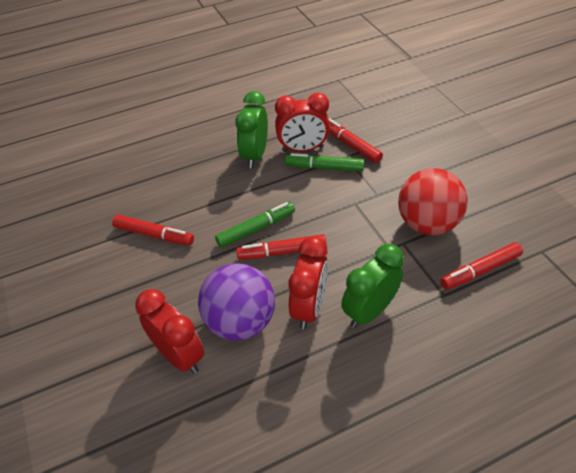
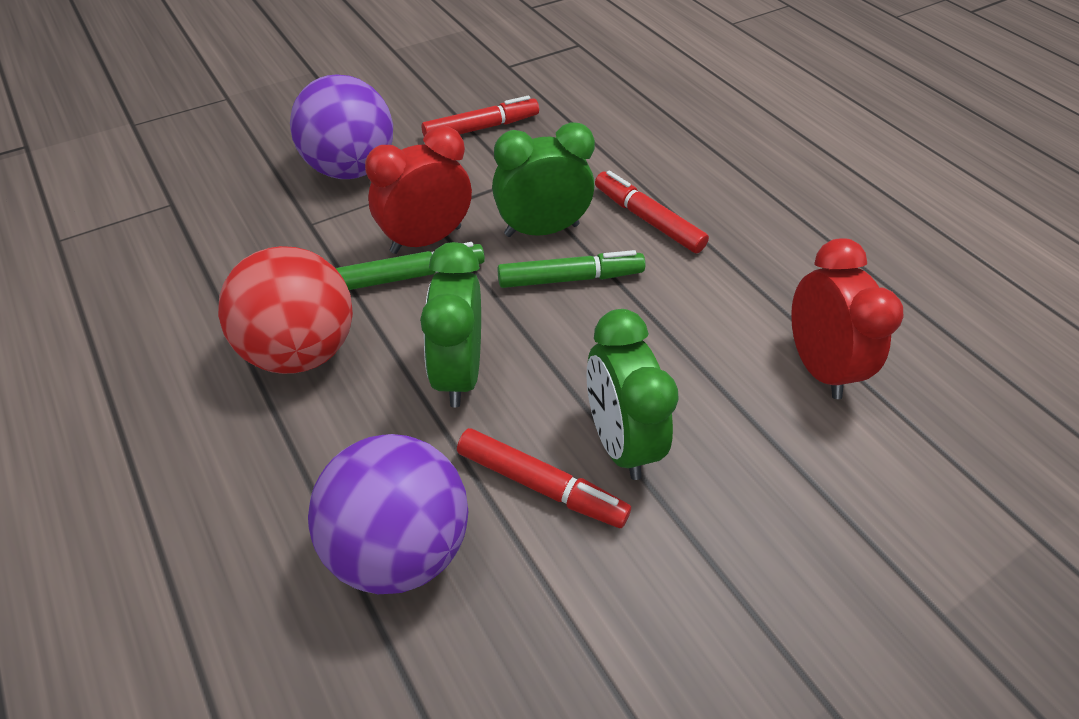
green clock: [235,91,268,168] [341,244,404,328] = 2 -> [420,242,481,407] [492,122,595,237] [586,309,679,480] = 3
purple ball: [198,263,275,341] = 1 -> [290,74,393,179] [308,434,468,594] = 2
red clock: [135,289,204,374] [275,93,330,152] [289,236,328,329] = 3 -> [365,126,472,254] [791,238,903,399] = 2
red marker: [112,215,194,245] [236,234,327,260] [329,118,383,163] [441,242,523,290] = 4 -> [422,96,539,136] [457,428,631,528] [595,171,709,253] = 3

